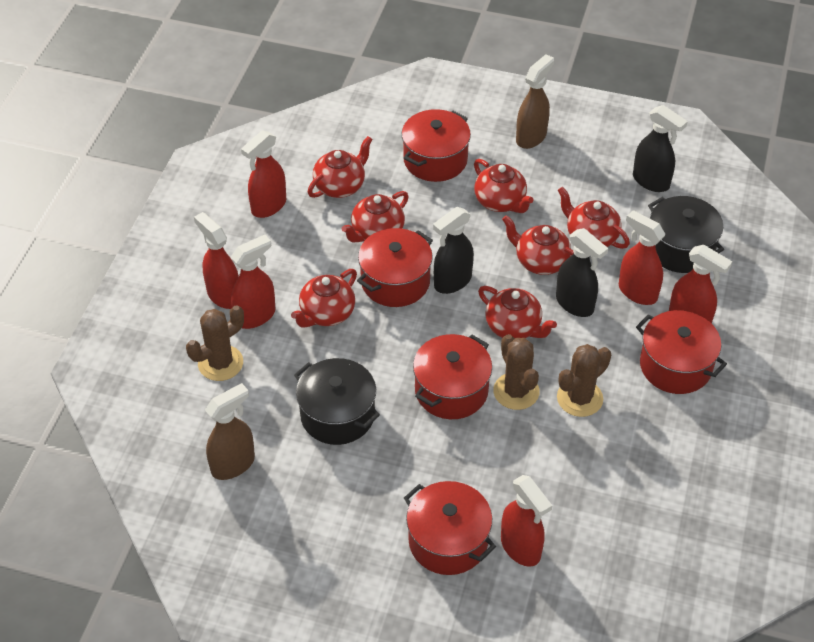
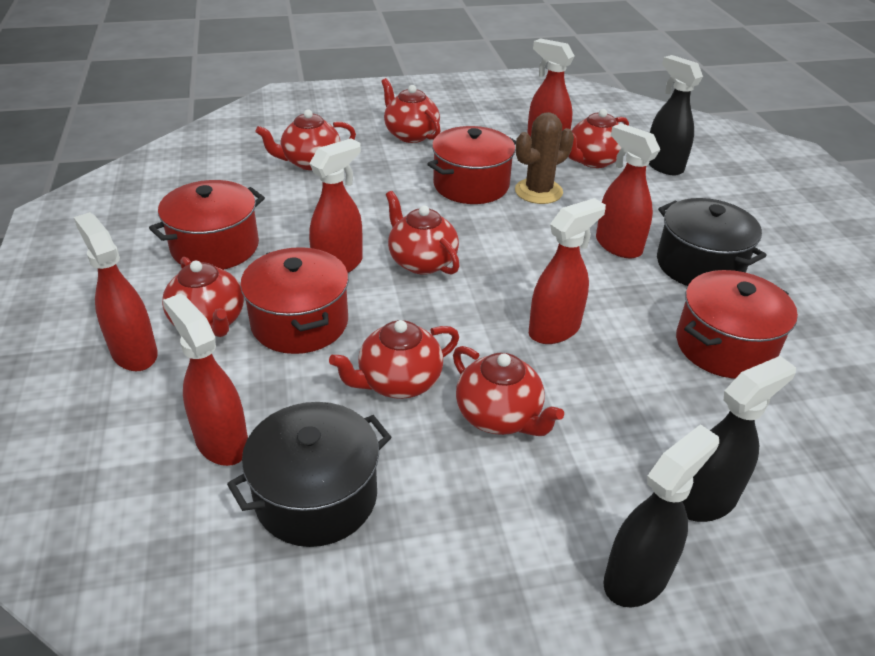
brown cactus: [186,305,244,381] [493,334,540,410] [557,344,611,417] = 3 -> [515,112,574,204] = 1
brown spray bottle: [205,383,255,480] [516,54,554,149] = 2 -> none = 0
red pot: [357,228,433,307] [402,109,471,182] [404,481,496,575] [413,334,492,419] [636,310,727,394] = 5 -> [149,180,265,270] [240,247,349,354] [427,126,516,204] [676,270,798,379] = 4

